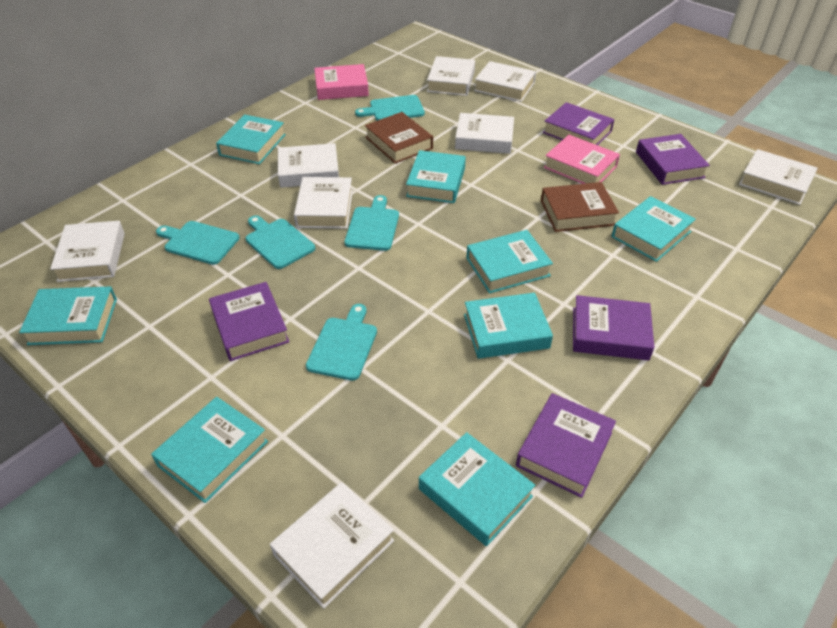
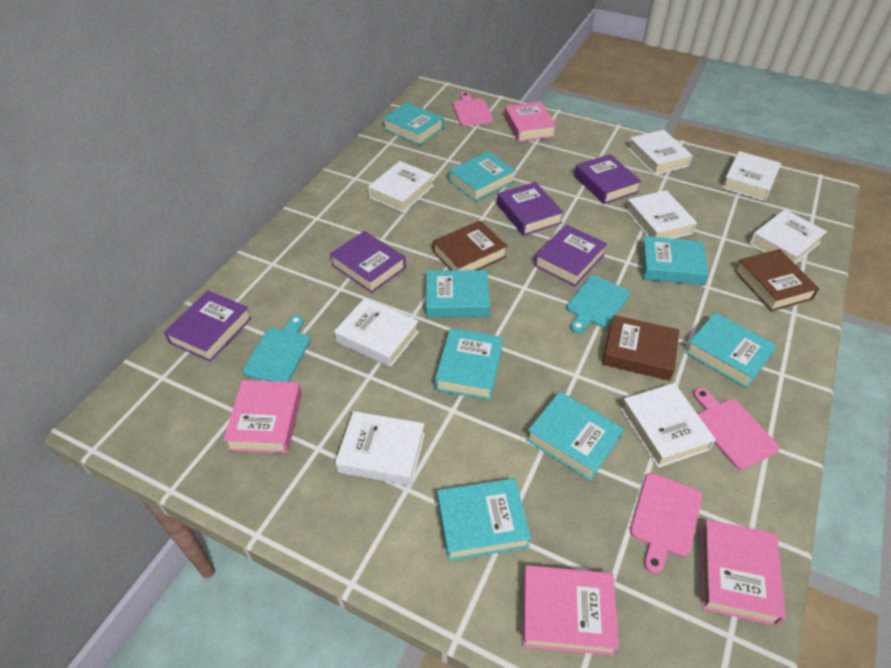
brown book: [365,112,433,164] [541,182,619,232] = 2 -> [433,221,507,271] [602,315,679,381] [734,249,819,311] = 3
pink book: [314,64,369,100] [544,135,620,184] = 2 -> [223,380,302,453] [504,102,556,142] [523,565,619,656] [700,519,786,626] = 4
pink cutting board: none = 0 -> [453,92,493,126] [630,473,702,574] [693,388,779,470] = 3
turquoise cutting board: [156,221,240,265] [246,215,315,269] [306,304,377,381] [345,195,399,251] [355,95,425,121] = 5 -> [243,315,310,382] [566,275,630,333] = 2

